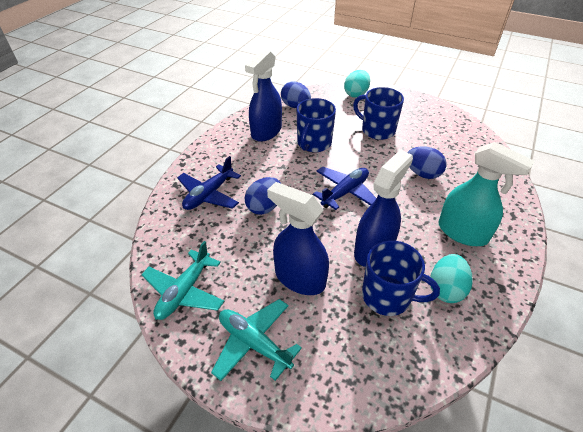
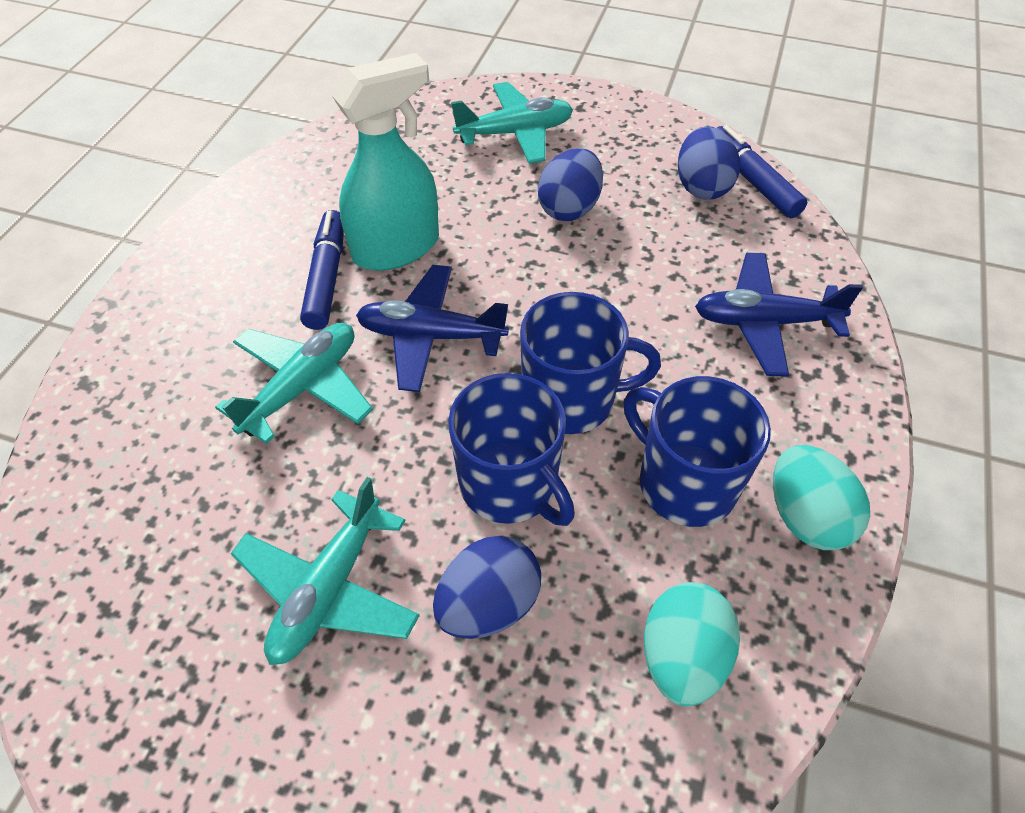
blue marker: none = 0 -> [300,210,344,330] [717,125,807,218] = 2
blue spray bottle: [245,49,282,142] [267,182,329,295] [354,150,413,267] = 3 -> none = 0
turquoise plane: [141,241,224,320] [211,299,302,381] = 2 -> [215,323,373,444] [231,477,420,665] [451,82,573,164] = 3

